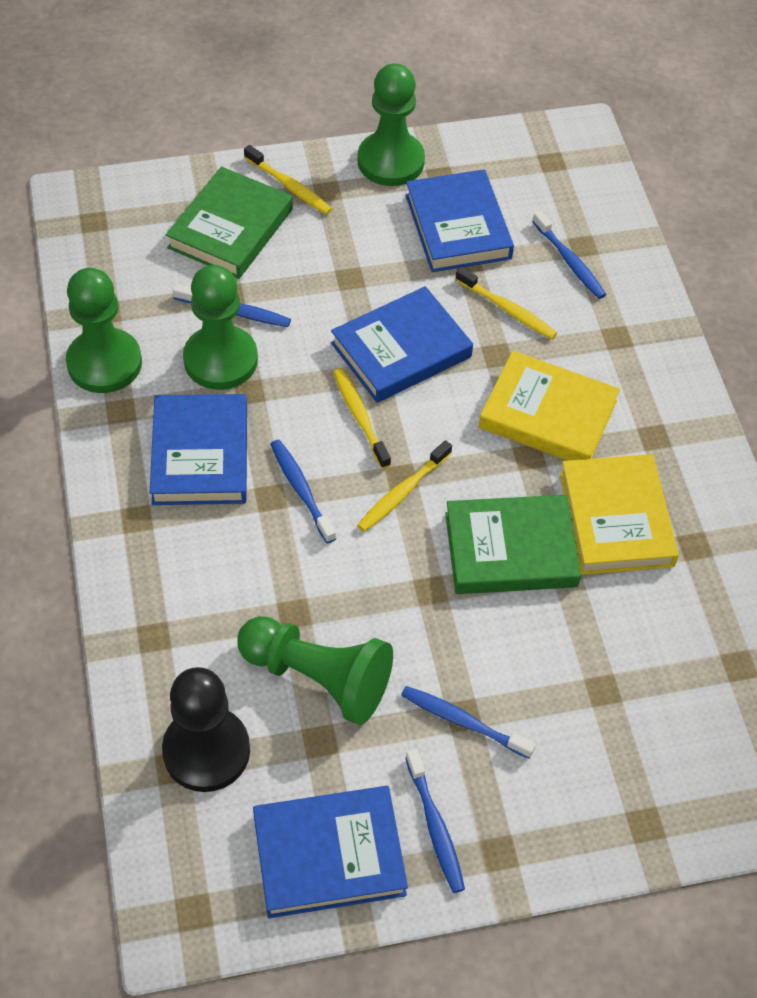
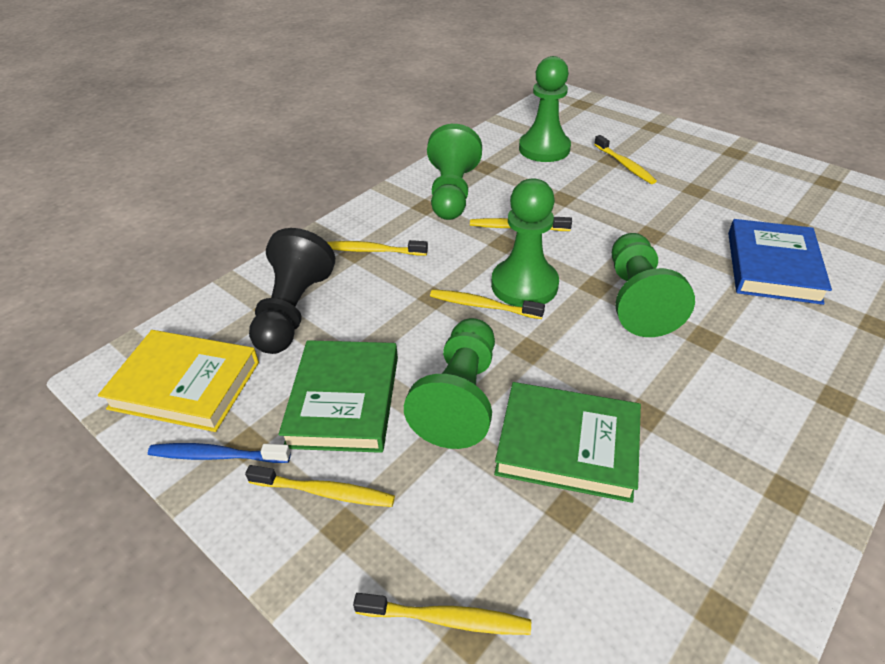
blue book: [150,394,247,505] [253,786,408,918] [331,286,473,403] [405,169,514,272] = 4 -> [728,219,832,305] = 1
blue toothbrush: [173,284,291,327] [270,440,336,543] [401,686,536,758] [405,749,465,893] [533,211,606,299] = 5 -> [148,443,291,463] = 1
green pawn: [66,268,142,393] [183,265,258,390] [237,616,393,725] [357,63,425,186] = 4 -> [404,318,495,449] [427,124,482,220] [491,178,559,307] [519,56,571,162] [611,233,695,337] = 5
yellow book: [479,351,620,461] [560,454,679,575] = 2 -> [98,330,259,432] = 1
yellow toothbrush: [244,145,332,215] [333,368,391,469] [357,440,452,532] [455,267,557,339] = 4 -> [245,465,395,507] [327,240,428,255] [353,593,531,635] [430,289,545,319] [470,217,572,231] [594,135,657,184] = 6

